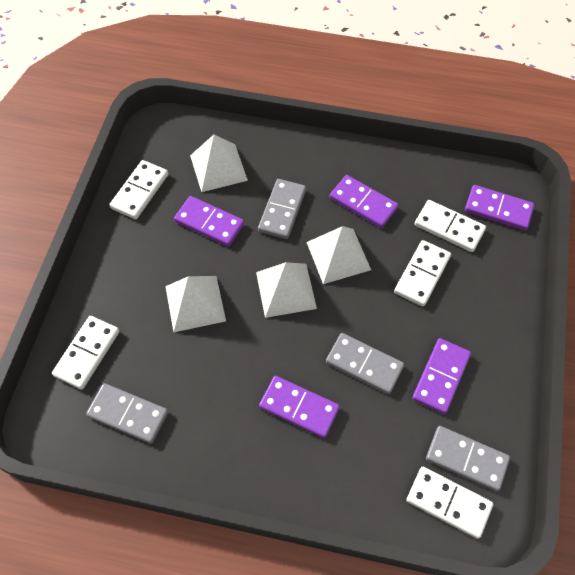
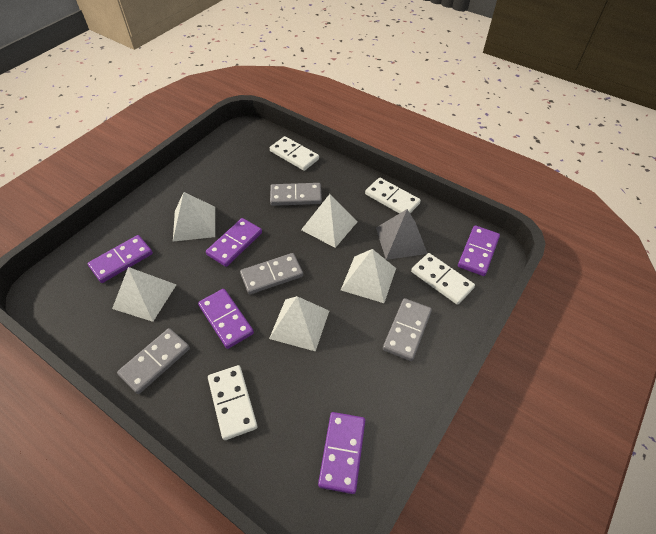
grey pyramid: none = 0 -> [376,209,427,260] = 1
white domino: [52,316,120,389] [109,160,168,219] [394,240,451,306] [407,467,493,539] [415,200,486,252] = 5 -> [208,365,258,440] [270,136,319,171] [365,178,421,213] [411,253,475,305] = 4
white pyramid: [165,276,226,332] [190,134,248,192] [256,262,317,318] [307,226,371,284] = 4 -> [112,267,176,322] [173,192,215,241] [269,296,329,352] [301,194,358,248] [341,249,396,303] = 5

